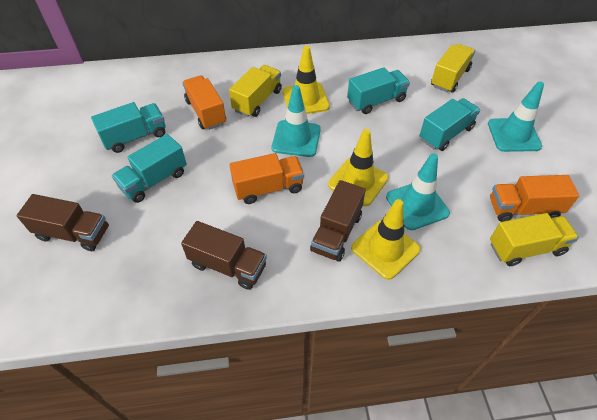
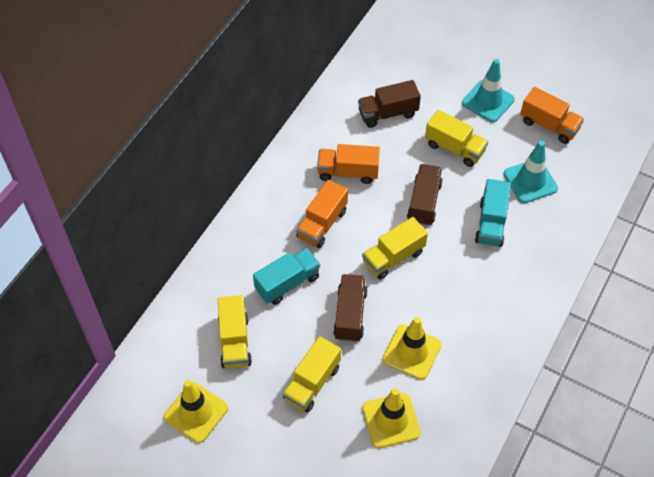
turquoise traffic cone: [272,85,321,157] [386,153,450,230] [488,81,544,152] = 3 -> [462,59,515,122] [504,141,558,203] = 2
turquoise truck: [91,102,165,153] [112,134,187,203] [347,67,410,114] [420,98,480,151] = 4 -> [253,248,320,305] [475,179,511,247] = 2
yellow truck: [229,65,282,117] [431,44,475,92] [490,213,579,266] = 3 -> [218,295,252,369] [283,336,341,413] [362,217,428,280] [425,110,488,167] = 4

